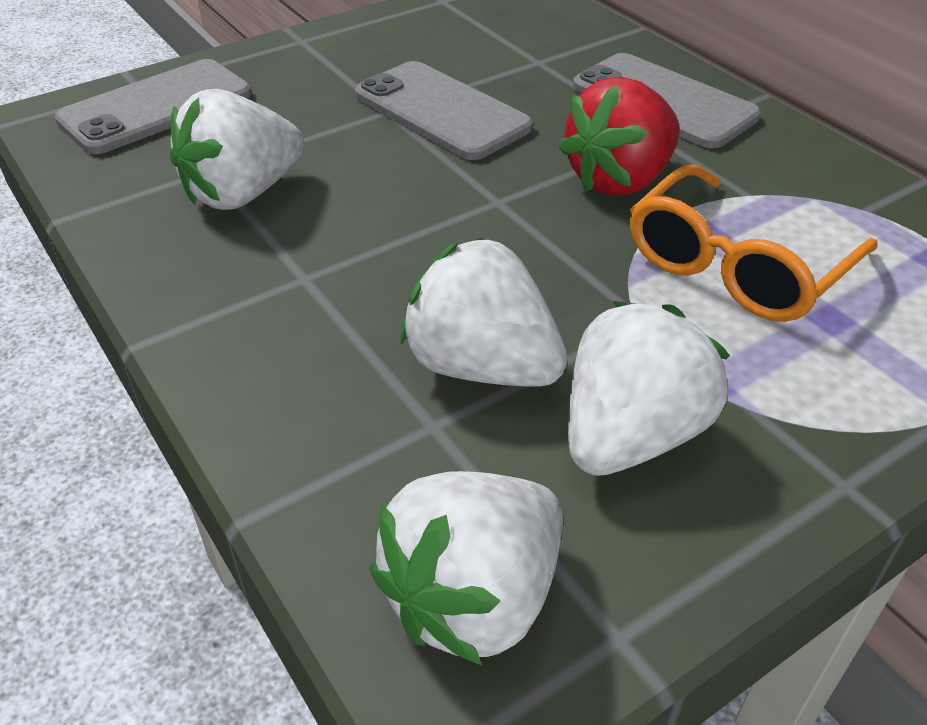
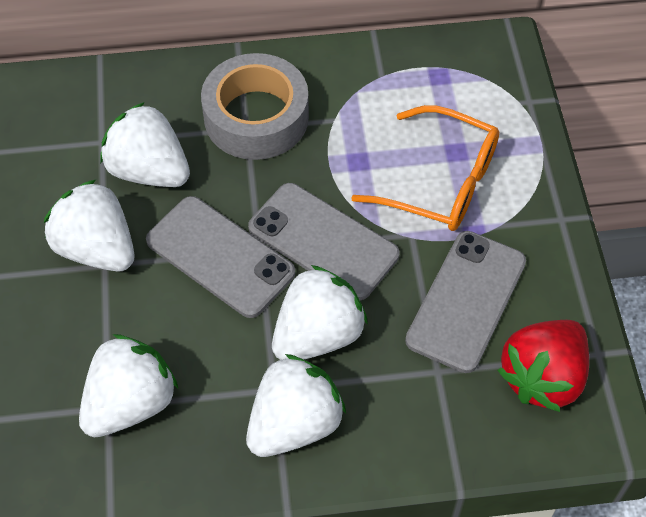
grey tape: none = 0 -> [201,53,309,160] = 1
white strawberry: [170,89,304,210] [370,471,563,666] [401,237,568,386] [568,301,730,476] = 4 -> [44,180,134,271] [79,334,178,437] [100,102,190,187] [246,354,346,457] [272,265,368,360] = 5

